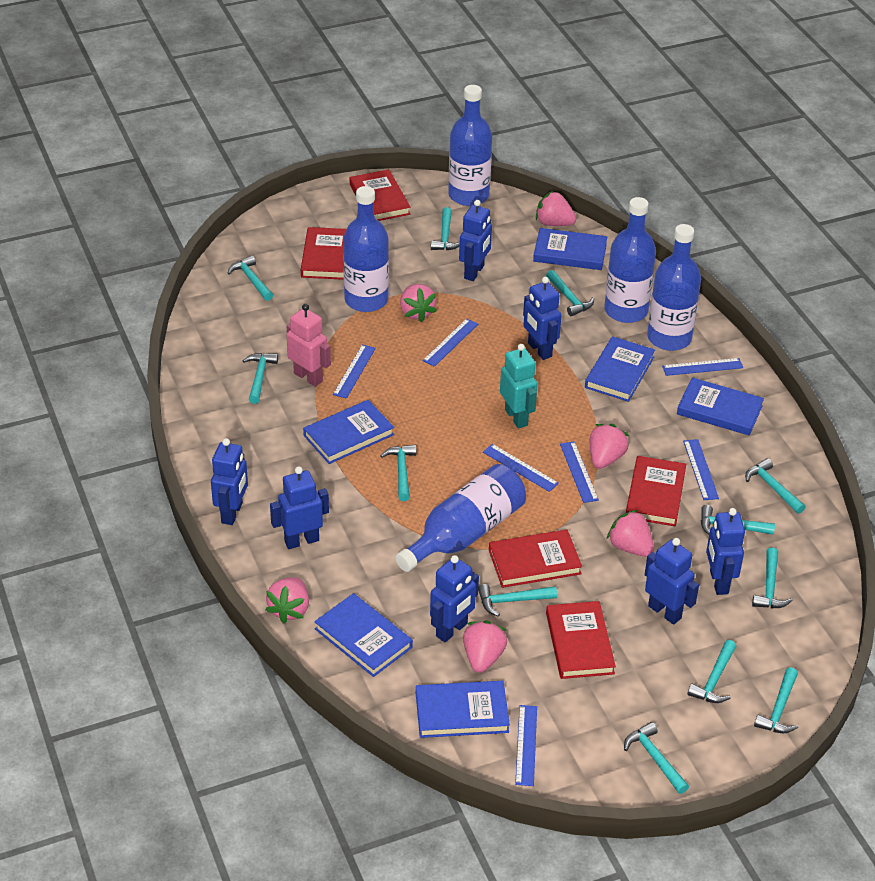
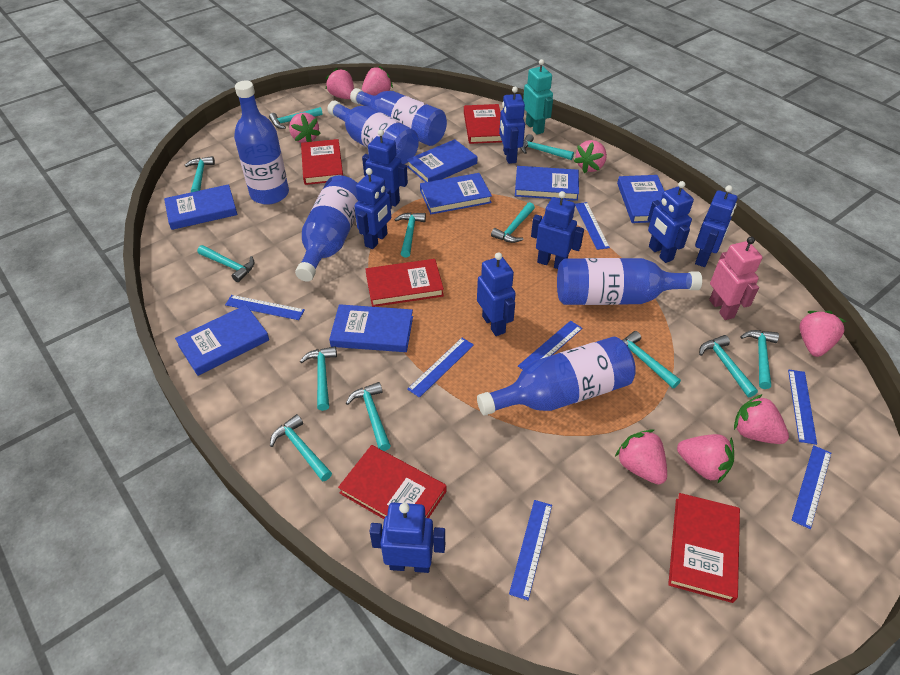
blue book: [303,400,394,464] [314,593,413,677] [416,681,510,738] [533,228,607,270] [585,336,655,402] [677,378,764,435] = 6 -> [164,184,238,230] [175,305,269,376] [329,304,413,352] [407,139,477,182] [420,173,492,214] [515,166,579,201] [617,175,664,223] = 7
blue bottle: [343,186,389,312] [395,464,526,572] [448,85,492,206] [604,197,656,323] [647,224,701,351] = 5 -> [234,81,289,205] [295,175,359,282] [327,101,419,164] [350,88,447,146] [477,336,636,416] [557,258,702,305] = 6
blue robot: [211,438,248,525] [270,466,329,549] [430,555,479,642] [459,200,492,281] [523,277,562,360] [645,538,699,624] [706,508,745,595] = 7 -> [354,168,392,249] [362,129,408,207] [370,502,445,573] [477,252,516,336] [499,87,525,164] [531,191,584,269] [647,181,694,263] [695,185,738,267] = 8
pink strawberry: [266,577,309,623] [400,284,437,322] [463,621,507,673] [536,191,576,226] [590,424,629,469] [606,510,654,557] = 6 -> [289,113,321,143] [326,68,354,99] [362,66,393,96] [574,140,607,173] [615,429,667,485] [677,434,734,484] [734,394,789,444] [799,311,846,357] = 8

